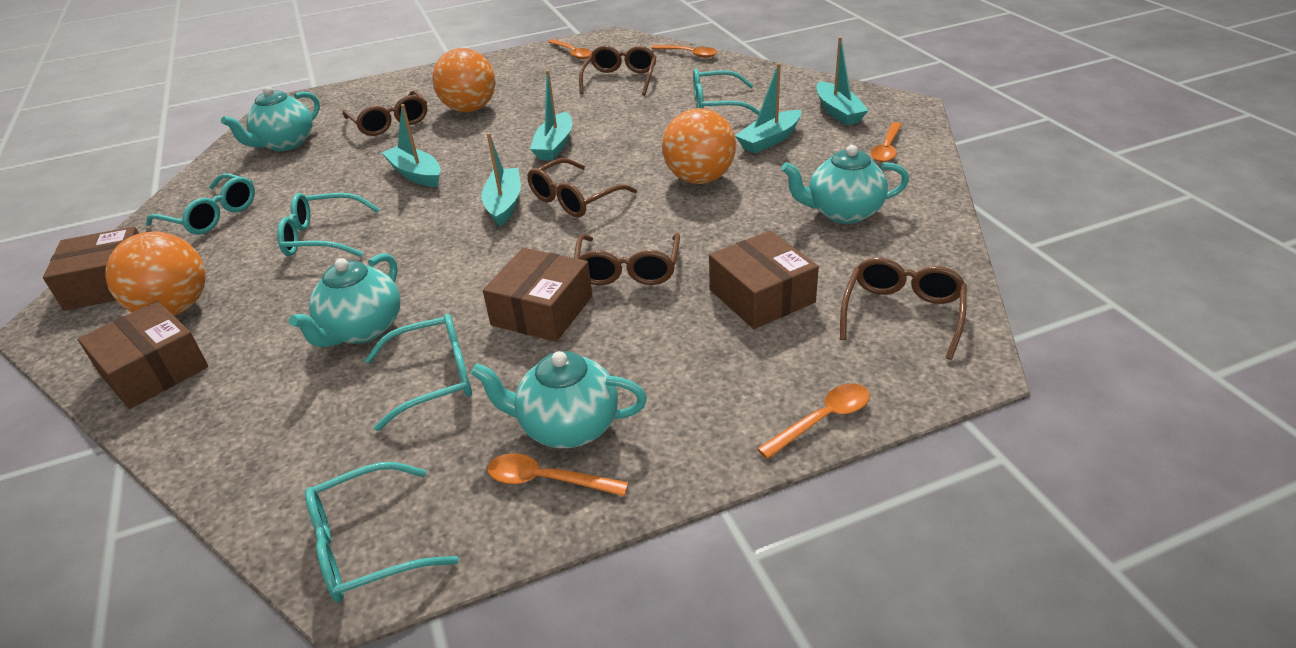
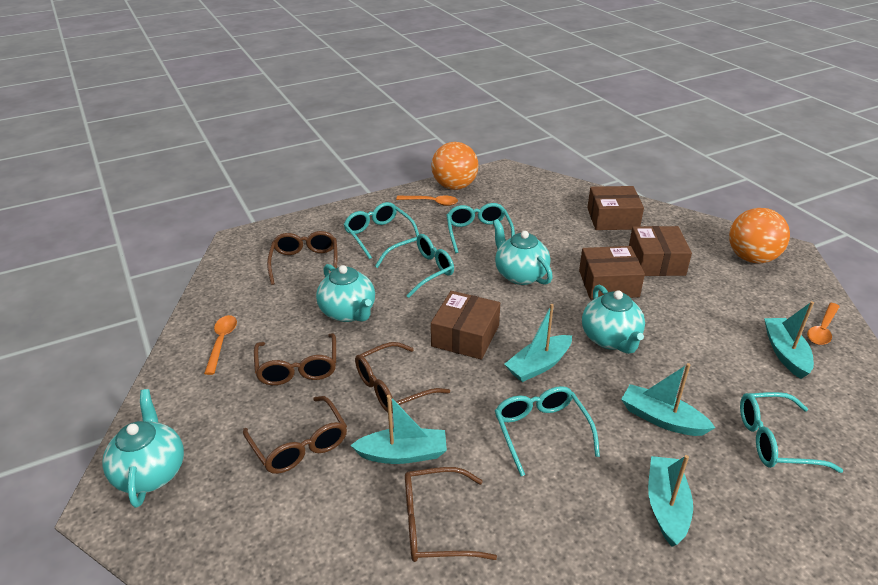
orange ball: [106,232,206,316] [432,48,496,112] [662,108,736,184] = 3 -> [431,142,478,190] [729,208,790,263] = 2
orange spoon: [487,453,629,496] [548,39,592,59] [651,45,717,58] [757,384,870,459] [870,122,902,162] = 5 -> [204,315,237,375] [396,195,458,206] [807,303,840,345] = 3

